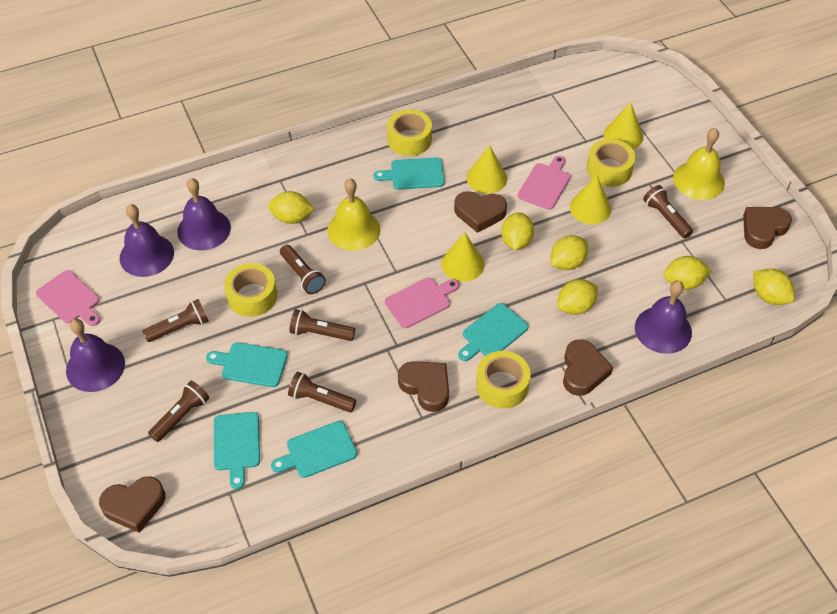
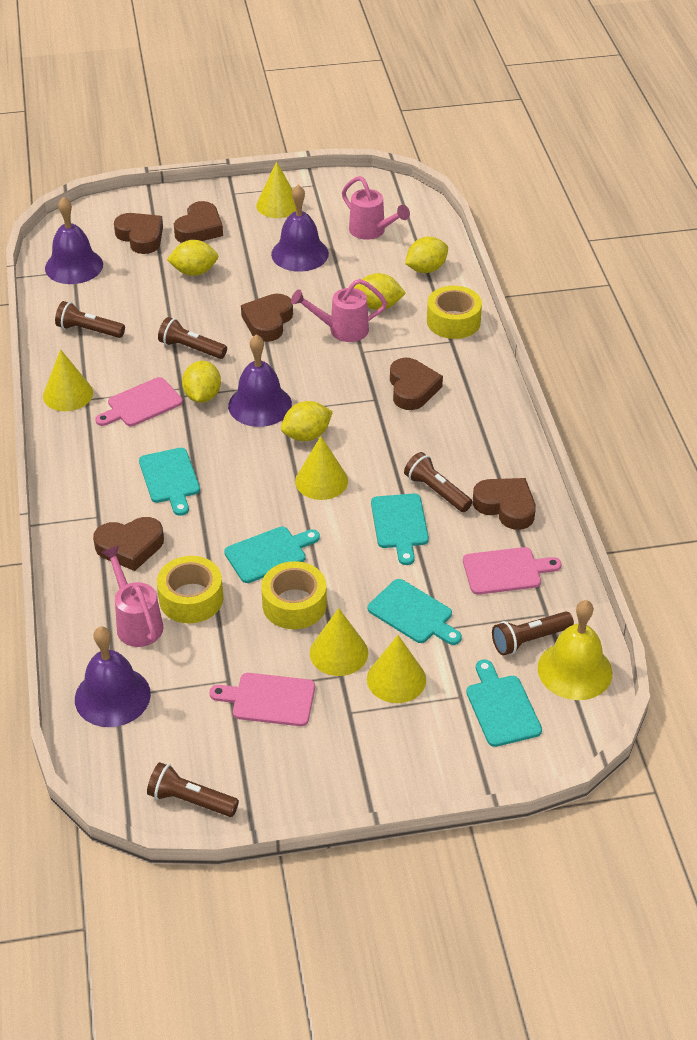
brown flashlight: [143,299,209,342] [148,381,209,442] [280,245,326,294] [288,372,356,412] [289,309,355,341] [643,185,693,238] = 6 -> [55,301,125,338] [147,762,239,817] [158,317,227,359] [404,452,472,512] [492,611,574,655] = 5
brown heart: [99,476,166,533] [398,361,449,412] [454,191,507,233] [563,339,613,396] [743,207,792,249] = 5 -> [93,517,164,571] [114,213,163,254] [174,201,223,243] [241,293,293,342] [390,358,443,410] [472,478,536,530] = 6
pink watering can: none = 0 -> [101,546,163,647] [291,279,387,342] [342,176,410,240] = 3
yellow bell: [327,178,380,251] [673,128,725,200] = 2 -> [538,600,612,700] = 1
yellow cone: [441,232,484,282] [467,145,507,194] [570,175,611,224] [604,102,643,149] = 4 -> [43,349,93,411] [256,161,296,218] [295,436,348,500] [310,608,368,676] [367,635,426,703] = 5
yellow lemon: [268,191,314,224] [501,212,534,250] [551,235,588,270] [557,279,598,315] [664,256,712,290] [753,269,795,305] = 6 -> [167,240,218,276] [182,361,221,403] [281,401,333,441] [354,273,406,310] [405,237,448,273] = 5
yellow tape: [224,263,277,317] [387,109,432,156] [476,351,531,409] [586,139,635,187] = 4 -> [157,556,223,623] [261,561,327,629] [427,286,482,339] = 3

